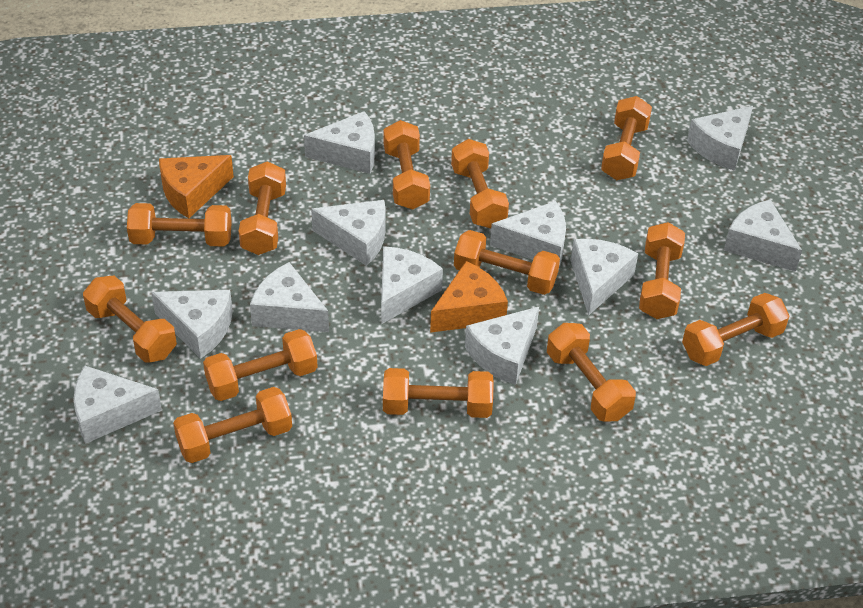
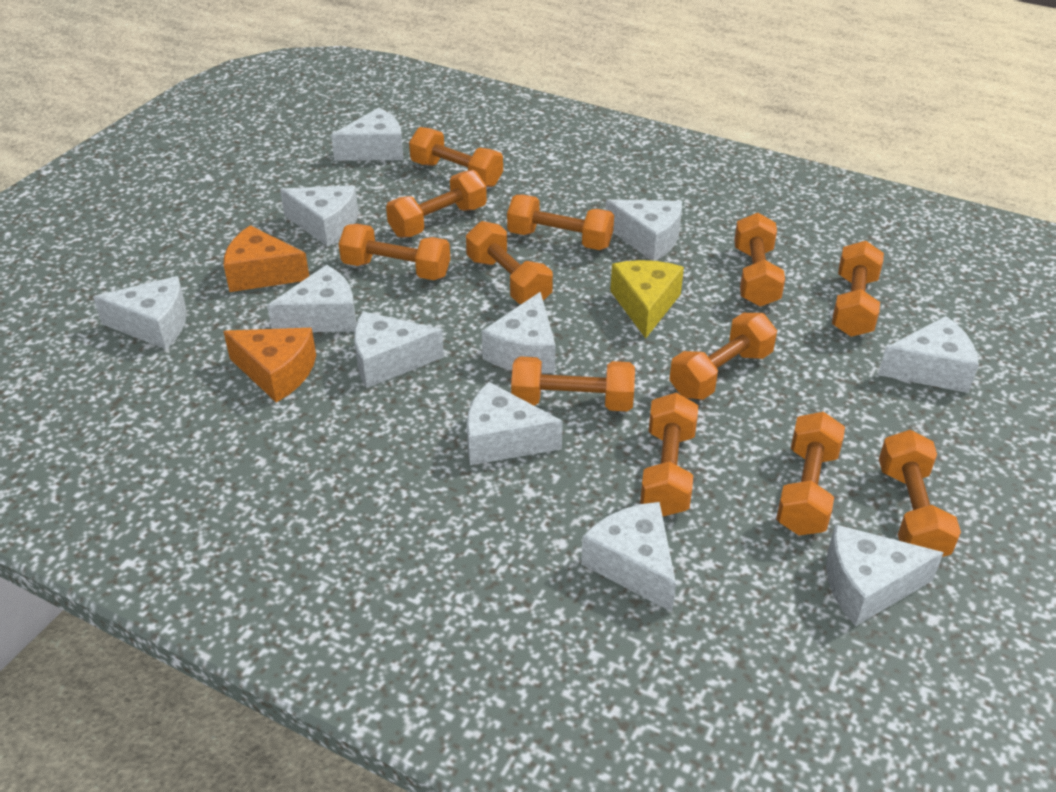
orange dumbbell: [83,276,177,363] [127,203,232,247] [173,387,292,463] [203,329,318,401] [239,161,286,255] [383,368,494,418] [384,120,430,210] [451,139,509,228] [454,230,560,295] [547,323,636,422] [601,96,652,180] [639,222,685,319] [682,293,789,366] = 13 -> [339,224,450,280] [386,170,487,238] [409,127,503,187] [466,221,553,304] [507,194,614,250] [511,356,635,411] [640,393,698,516] [669,313,777,400] [734,213,785,307] [776,412,845,535] [832,241,884,337] [879,430,961,557] = 12
yellow cheese: none = 0 -> [610,260,684,339] = 1

